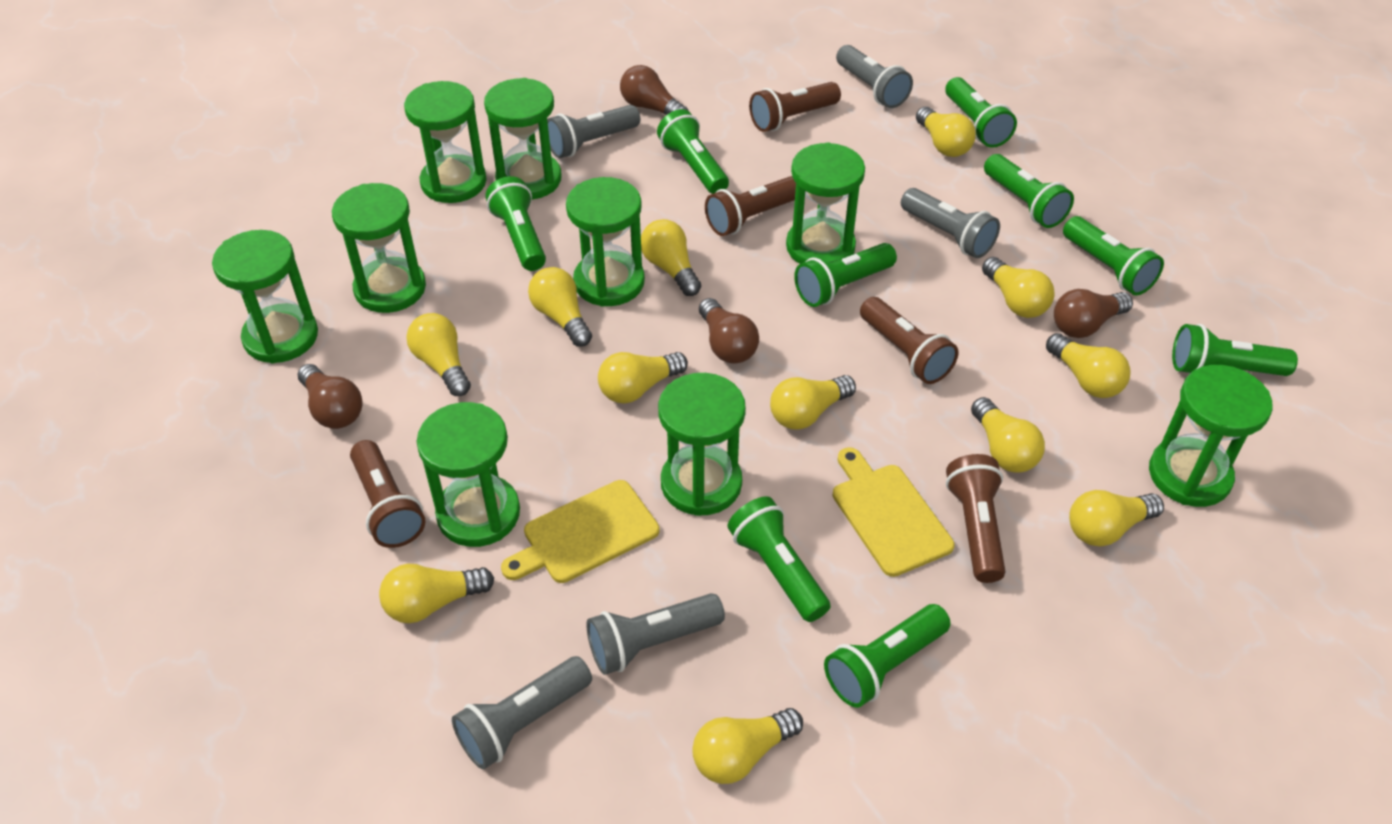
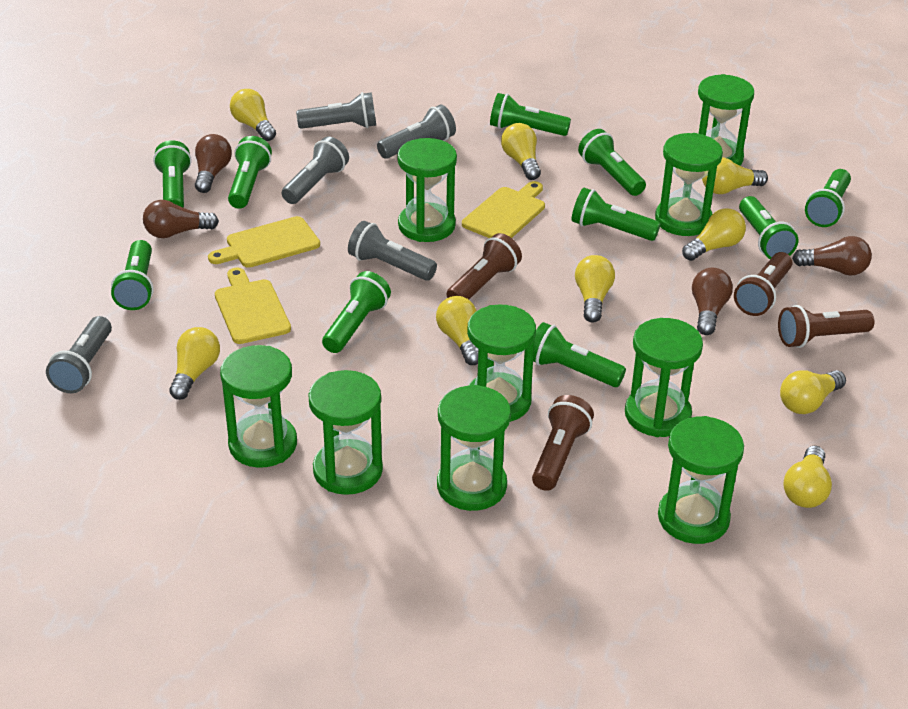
brown flashlight: [350,440,426,548] [705,176,796,236] [749,82,841,132] [860,297,958,384] [946,454,1006,583] = 5 -> [447,233,522,299] [532,395,594,491] [734,252,792,316] [778,305,875,348] = 4
green flashlight: [485,176,546,271] [657,109,729,194] [727,496,830,622] [794,243,897,307] [824,604,950,708] [945,77,1017,148] [984,154,1074,228] [1063,216,1164,296] [1172,324,1298,376] = 9 -> [111,240,154,310] [153,140,192,208] [228,136,272,209] [322,271,391,353] [490,93,571,136] [533,322,626,387] [571,188,660,241] [578,129,646,196] [739,196,798,259] [805,169,851,227] = 10
yellow cutting board: [501,480,659,583] [832,447,955,577] = 2 -> [208,216,320,268] [215,267,291,344] [462,181,545,238] = 3
yellow light bulb: [379,564,494,623] [407,313,471,396] [528,267,592,347] [598,352,688,403] [641,219,701,296] [692,708,803,784] [770,375,856,430] [916,107,976,157] [971,397,1045,473] [982,257,1055,318] [1046,333,1130,398] [1069,490,1164,547] = 12 -> [169,327,220,400] [230,89,276,141] [436,296,478,365] [501,123,541,180] [575,255,615,323] [682,208,746,261] [702,158,768,194] [780,370,846,414] [783,446,832,508] = 9

